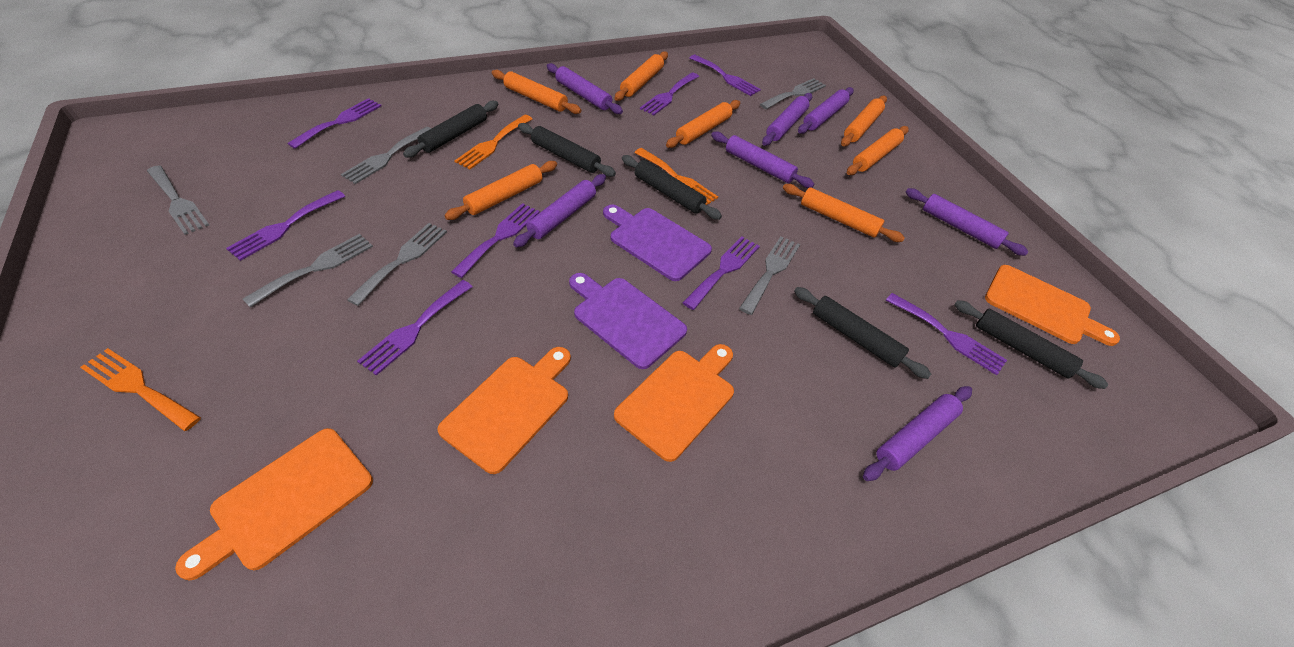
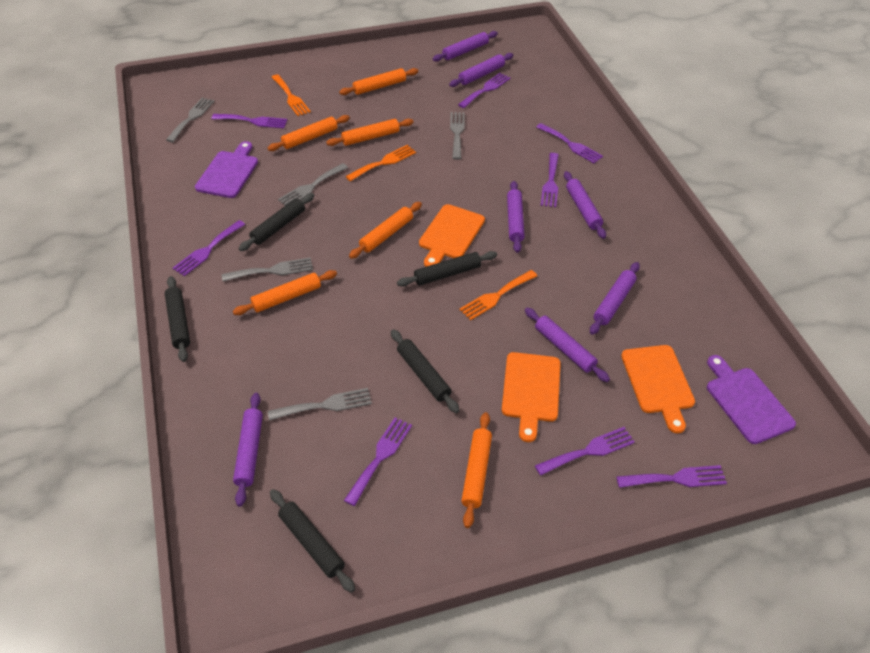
grey fork: [147,165,209,235] [243,234,373,307] [341,127,431,184] [347,223,447,306] [739,236,800,315] [760,78,826,109] = 6 -> [166,98,214,142] [222,257,313,281] [268,388,372,421] [278,163,348,205] [450,112,465,160] = 5
orange cutting board: [175,428,373,581] [437,347,571,474] [614,344,734,462] [985,265,1120,346] = 4 -> [419,204,485,267] [502,352,561,442] [621,345,695,433] = 3
orange rolling pin: [444,161,557,220] [492,70,581,114] [615,51,668,101] [666,100,740,148] [783,184,905,242] [841,96,887,146] [847,126,909,175] = 7 -> [233,270,337,315] [268,115,350,151] [326,119,414,146] [339,68,419,95] [349,202,422,259] [461,412,492,528] = 6

